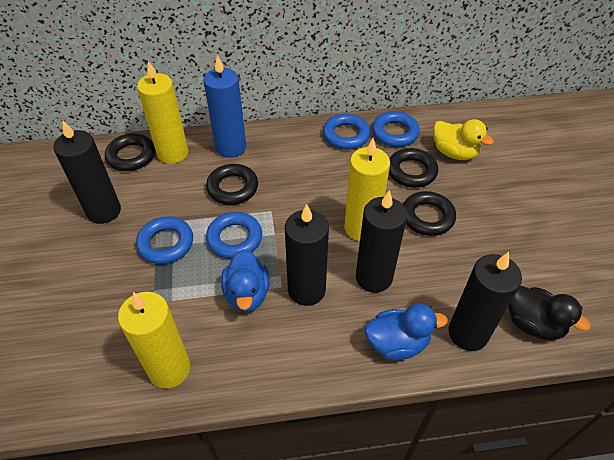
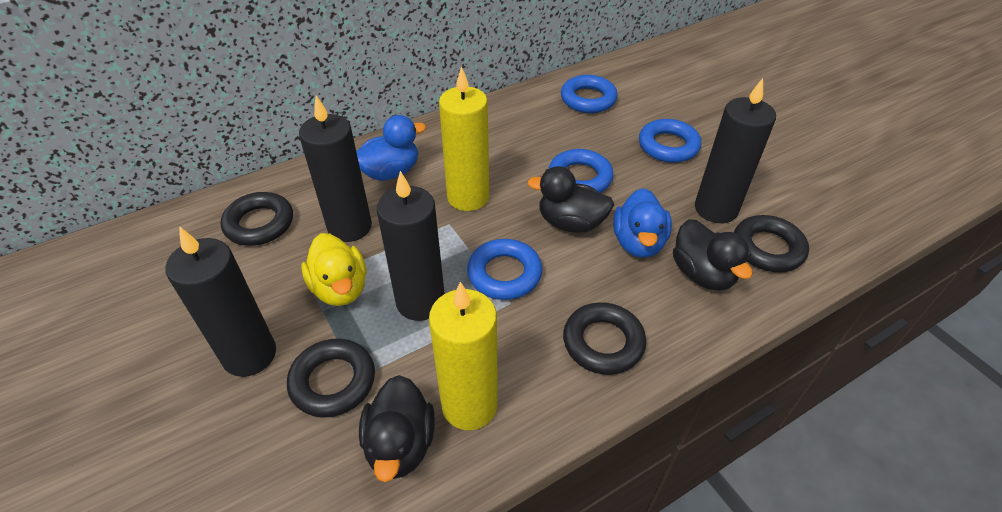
black duck: [508,285,591,340] = 1 -> [359,375,435,482] [527,166,614,233] [673,219,752,291] = 3
blue candle: [204,55,246,158] = 1 -> none = 0
yellow candle: [118,292,190,388] [137,61,188,164] [344,138,390,241] = 3 -> [429,282,498,430] [439,66,489,211] = 2

